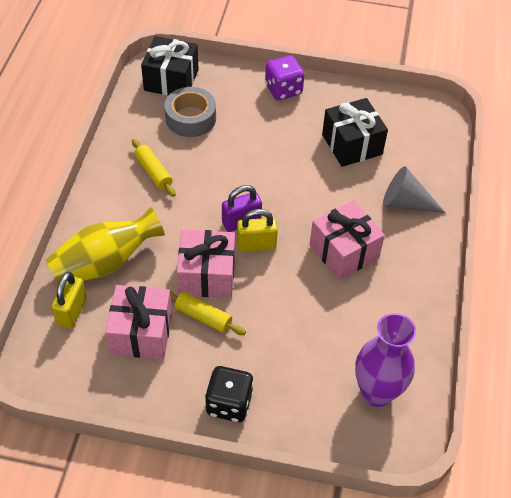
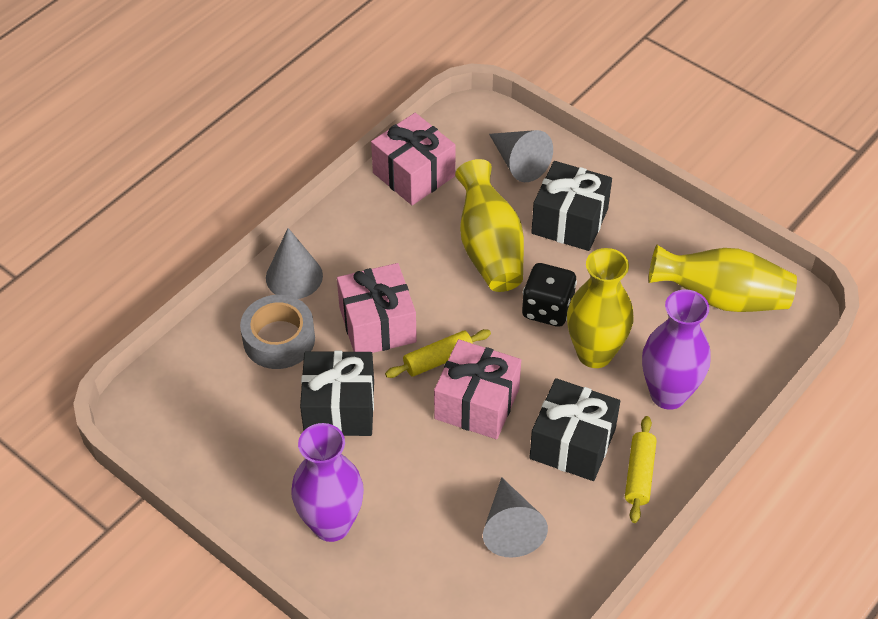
black gift: [141,36,199,96] [322,98,388,167] = 2 -> [300,351,374,436] [529,378,620,481] [531,161,612,251] = 3
grey cone: [383,166,446,213] = 1 -> [266,228,323,299] [483,477,548,558] [489,130,553,182] = 3
purple dice: [265,55,304,100] = 1 -> none = 0
purple padlock: [222,185,262,232] = 1 -> none = 0
purple vase: [355,313,416,407] = 1 -> [291,423,364,542] [642,289,711,410] = 2
yellow padlock: [52,272,87,329] [237,209,278,252] = 2 -> none = 0
yellow vase: [46,207,165,284] = 1 -> [455,159,524,292] [567,248,633,368] [648,245,797,312] = 3

